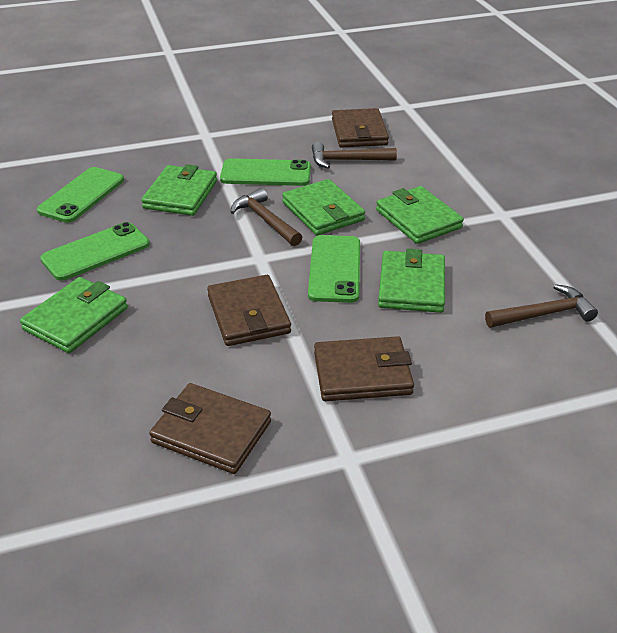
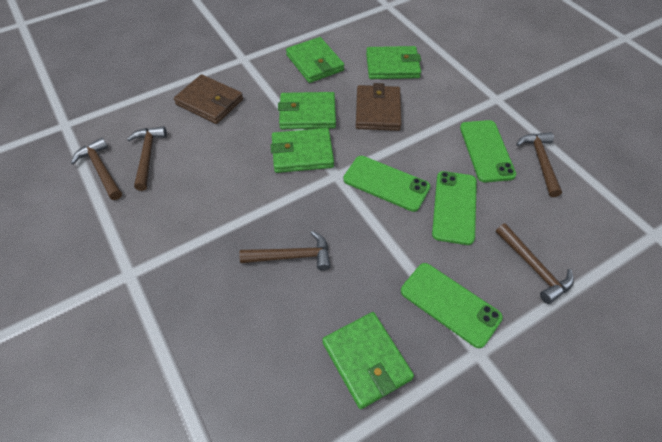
brown hammer: [230,188,302,246] [312,142,397,169] [485,284,598,327] = 3 -> [71,138,122,200] [127,126,167,191] [239,231,330,271] [496,223,574,304] [516,132,562,197] = 5
brown wallet: [149,383,271,474] [207,275,291,346] [314,336,414,401] [332,108,389,147] = 4 -> [174,74,243,124] [356,83,401,131] = 2

